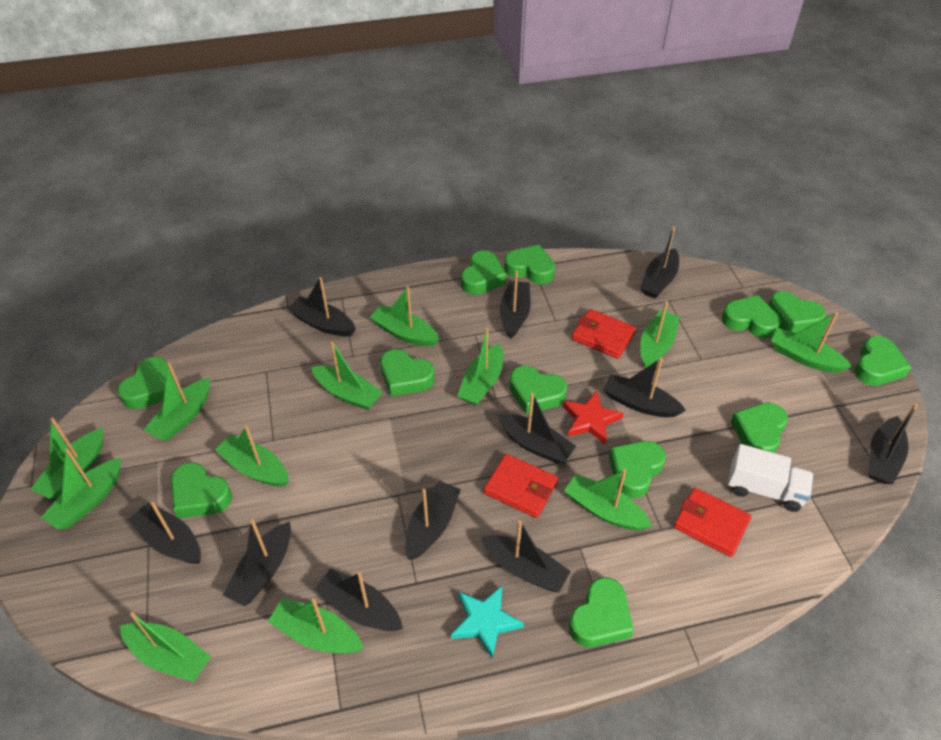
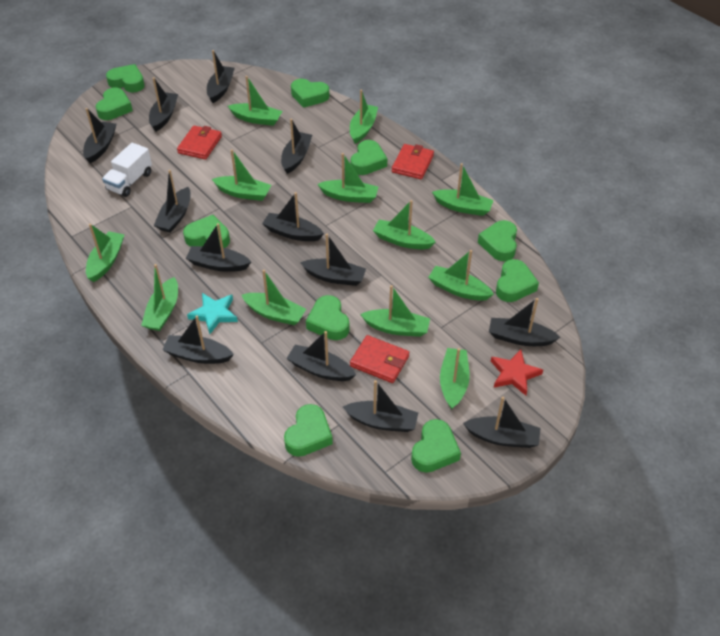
black boat: [128,502,201,564] [223,519,291,606] [288,277,356,336] [314,568,403,631] [405,481,461,560] [481,520,571,593] [497,393,576,464] [500,270,531,339] [603,358,686,417] [640,226,679,299] [868,404,918,484] = 11 -> [83,108,117,163] [149,77,178,131] [154,170,191,233] [162,315,234,364] [186,223,251,272] [207,50,235,103] [262,192,324,241] [281,119,312,174] [286,331,356,381] [300,234,366,286] [343,380,418,432] [463,397,540,448] [489,298,560,346] = 13
green heart: [117,357,172,409] [171,462,232,519] [380,349,434,397] [461,250,506,295] [504,245,555,284] [509,366,567,415] [569,577,634,647] [609,441,666,498] [722,295,780,339] [731,403,788,453] [768,291,826,333] [855,336,911,386] = 12 -> [95,88,133,120] [106,64,145,92] [183,215,230,248] [284,404,333,457] [291,79,329,108] [306,295,350,340] [350,140,387,175] [411,419,461,473] [478,220,517,261] [496,259,539,302] = 10

